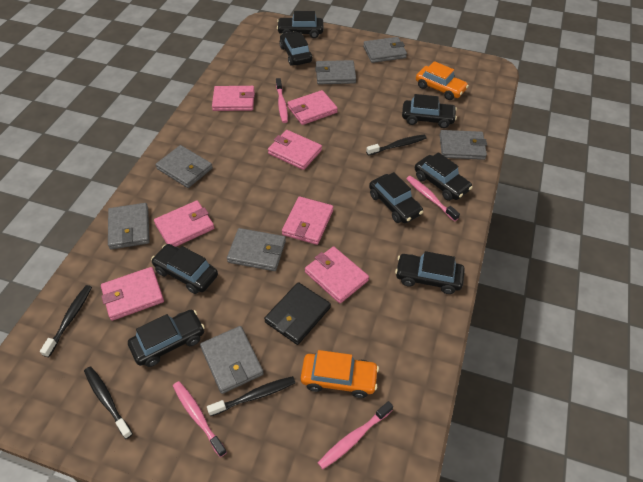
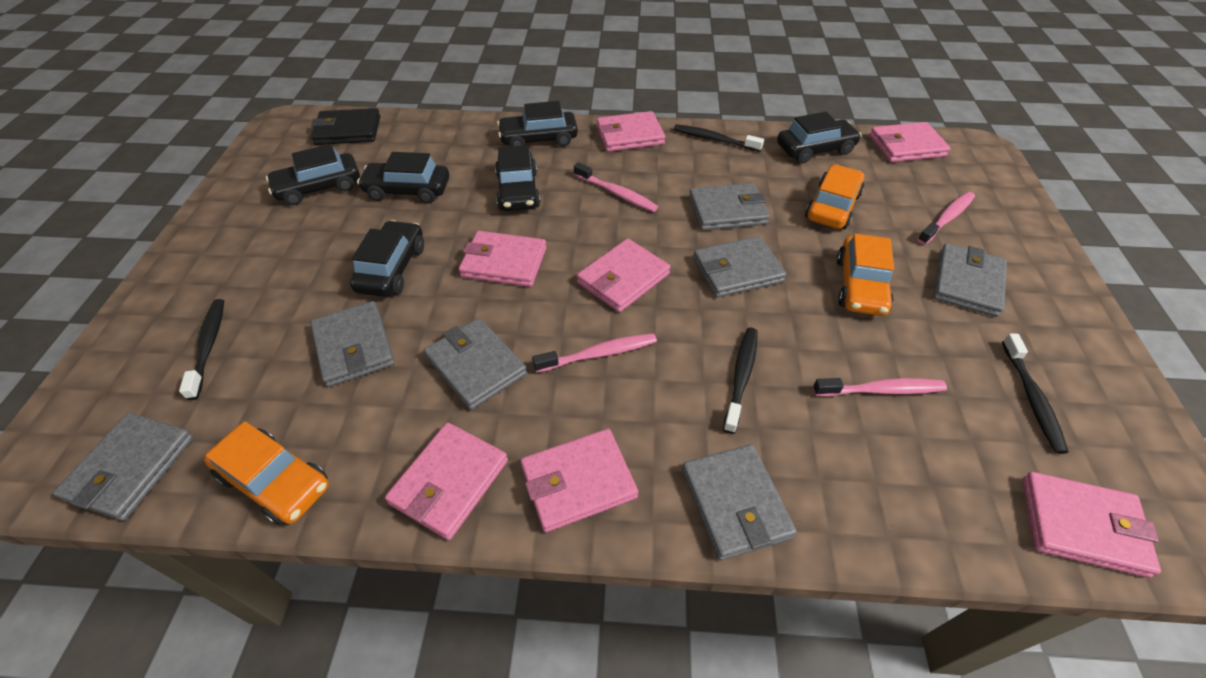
black car: [128,310,205,367] [151,244,218,294] [277,11,323,38] [279,31,312,66] [369,172,423,223] [395,251,465,294] [402,94,457,128] [415,152,473,201] = 8 -> [266,144,360,205] [350,220,424,297] [357,152,449,203] [495,145,541,211] [497,101,578,146] [777,112,862,164] = 6
orange car: [301,350,379,398] [416,61,469,100] = 2 -> [204,421,329,526] [805,164,865,229] [837,234,894,316] = 3

